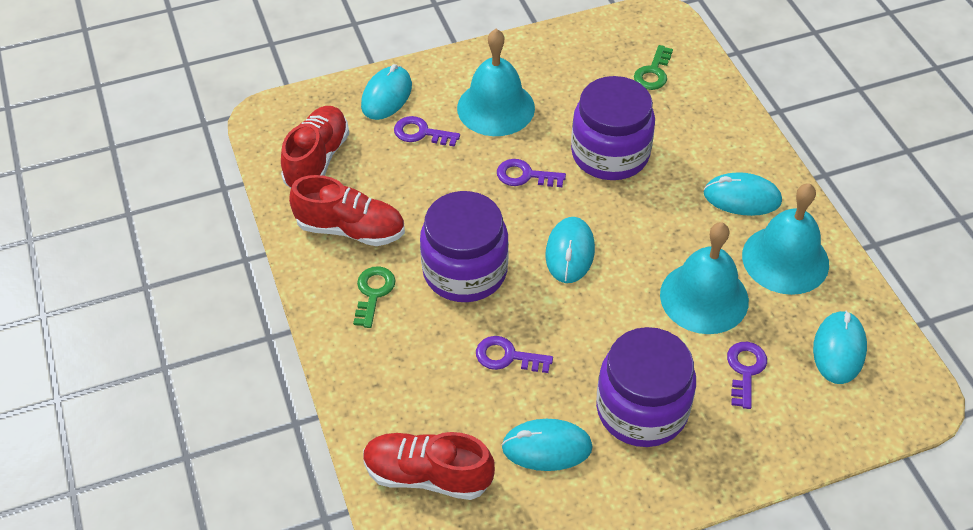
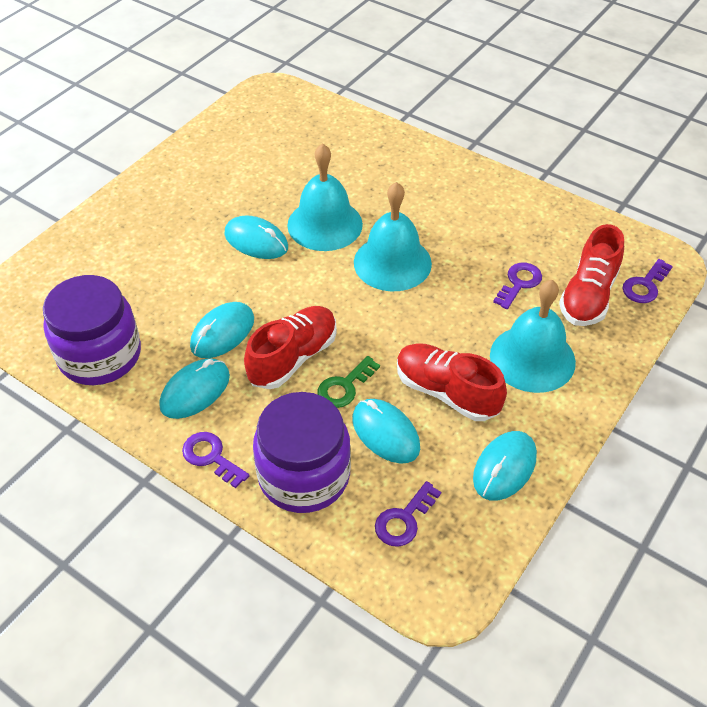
green key: [353,266,395,328] [634,45,673,90] = 2 -> [318,356,380,408] = 1
purple jar: [420,191,509,302] [571,76,655,180] [596,327,696,447] = 3 -> [43,275,141,385] [253,392,351,513] = 2

